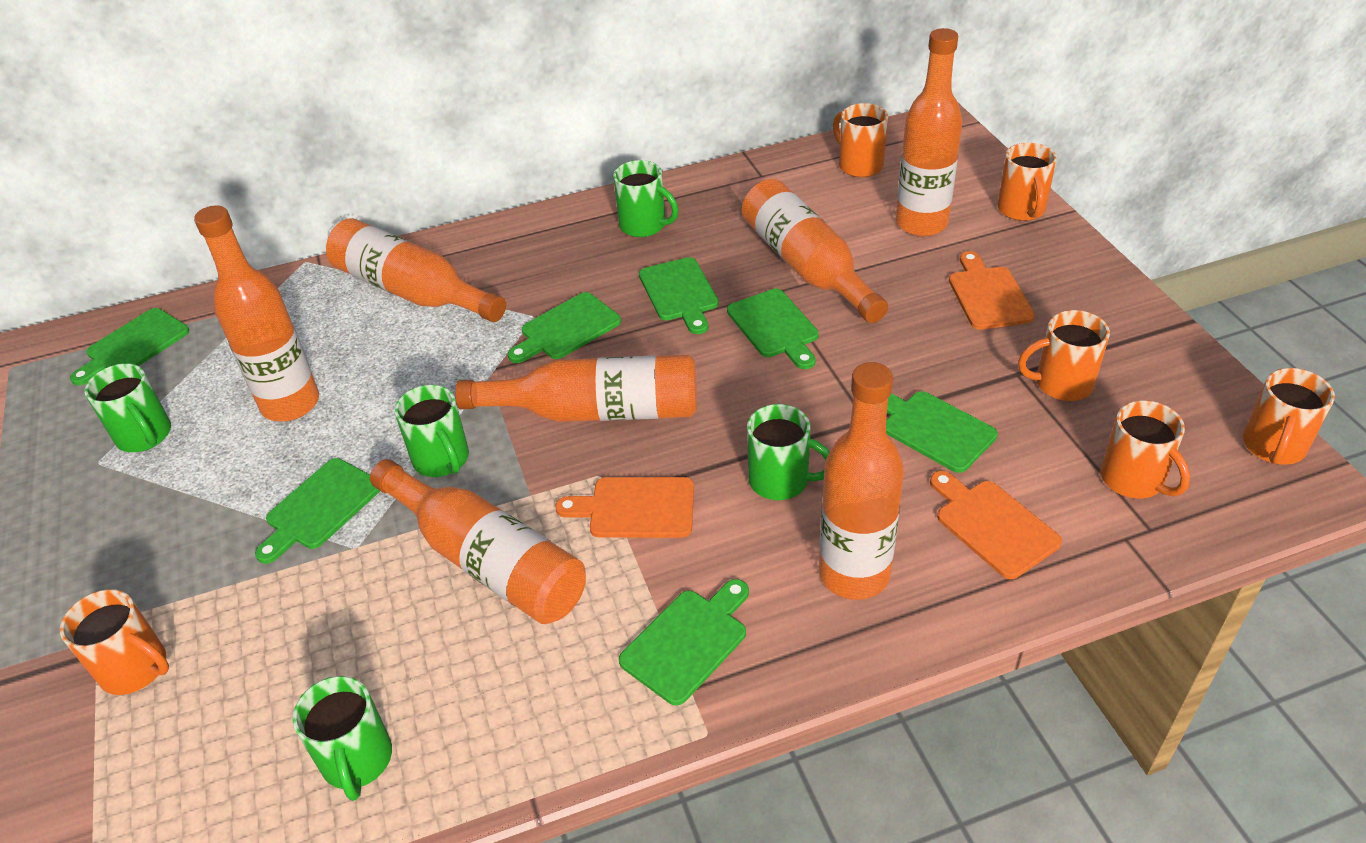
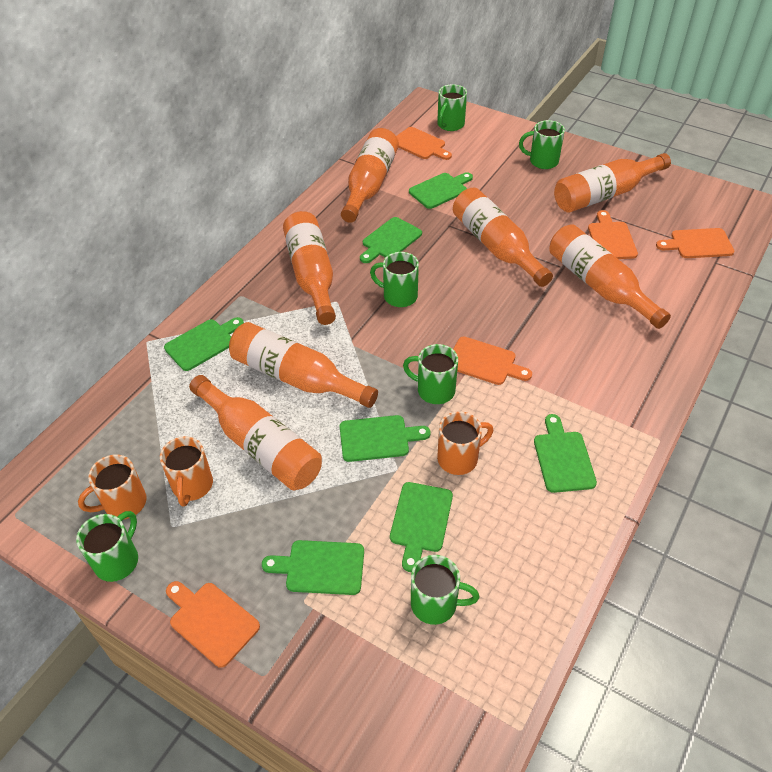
green mug: [84,363,171,452] [293,676,392,801] [395,385,469,477] [613,160,679,237] [747,404,830,500] = 5 -> [76,511,138,582] [370,252,419,307] [403,344,458,404] [411,555,480,625] [437,84,467,131] [519,120,565,169] = 6
orange cutting board: [555,477,694,538] [930,471,1062,579] [949,251,1035,330] = 3 -> [166,581,260,668] [396,127,452,160] [453,337,532,385] [588,210,638,259] [656,228,735,258] = 5
orange mug: [60,589,169,695] [833,103,888,177] [997,143,1057,221] [1018,310,1110,401] [1101,400,1190,499] [1243,368,1335,465] = 6 -> [78,455,147,520] [160,436,213,506] [437,411,493,475] = 3

